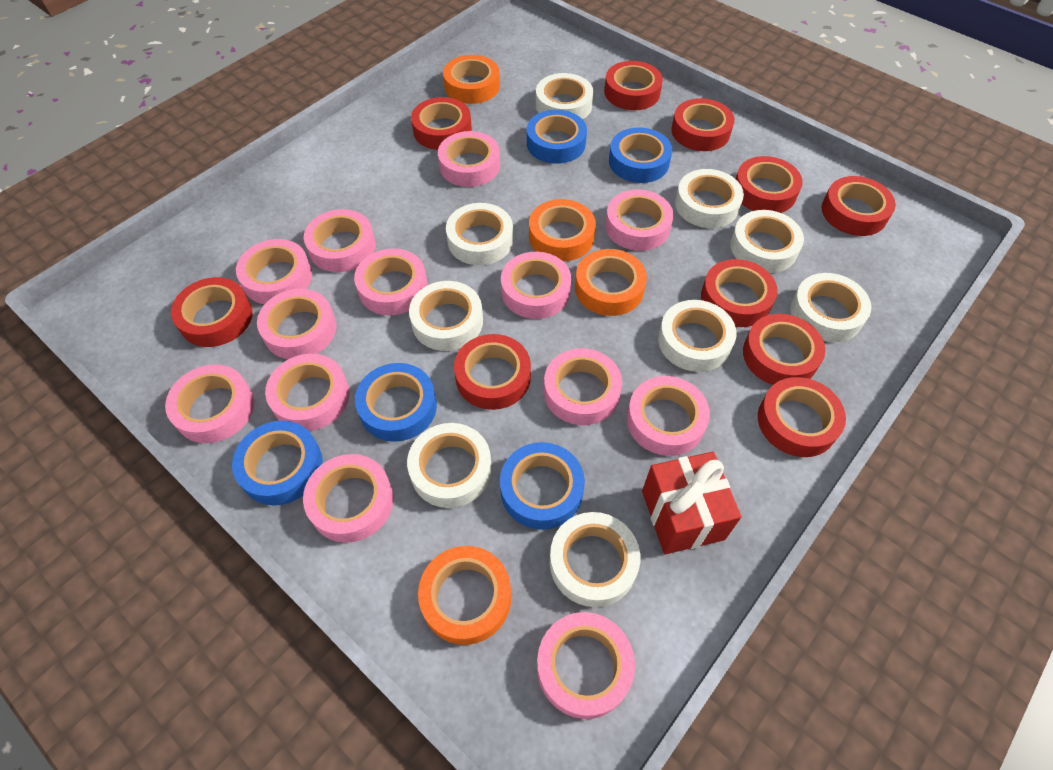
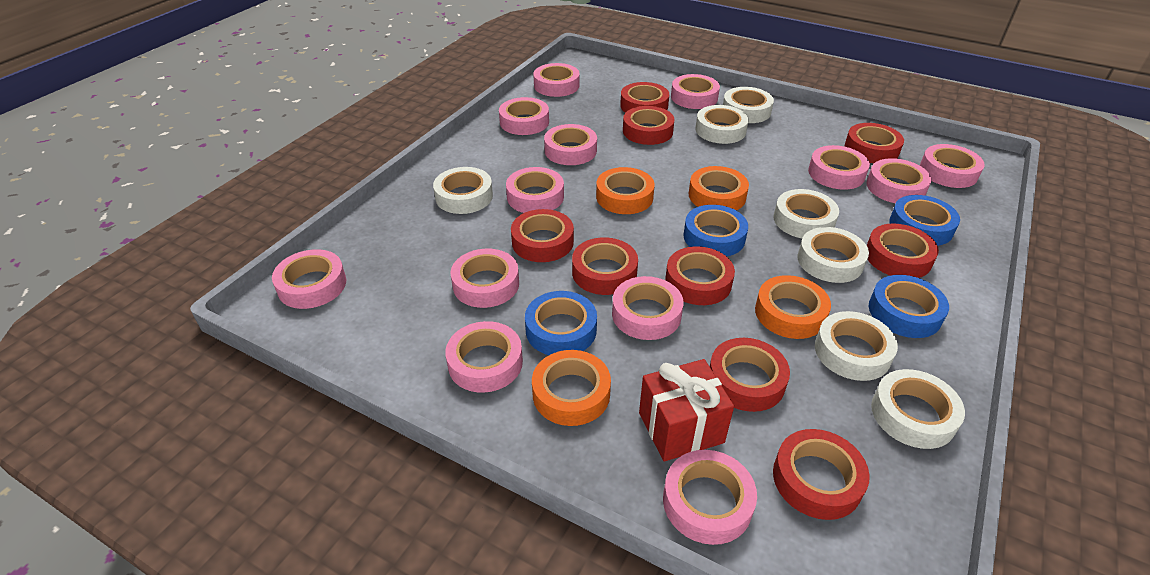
blue tape: [232,421,323,506] [355,363,437,442] [500,442,585,530] [527,110,587,164] [609,127,672,183] = 5 -> [525,291,597,355] [683,205,748,256] [869,275,949,338] [889,195,960,246] = 4
red tape: [171,277,253,347] [411,97,472,150] [454,334,531,410] [604,61,663,110] [671,98,735,151] [701,259,778,327] [736,156,803,213] [743,314,825,385] [758,377,846,457] [822,176,896,236] = 10 -> [511,209,574,262] [572,237,638,295] [620,82,669,113] [623,106,675,145] [665,246,735,305] [710,338,790,412] [773,429,869,520] [845,123,904,163] [867,224,939,278] = 9
white tape: [407,423,492,508] [409,281,483,351] [446,203,513,265] [536,73,594,119] [550,512,640,607] [658,300,737,372] [675,169,744,228] [730,210,804,273] [790,273,871,342] = 9 -> [433,167,493,214] [695,105,749,144] [723,87,774,123] [774,189,839,238] [797,227,869,283] [815,311,898,381] [871,369,965,449] = 7

